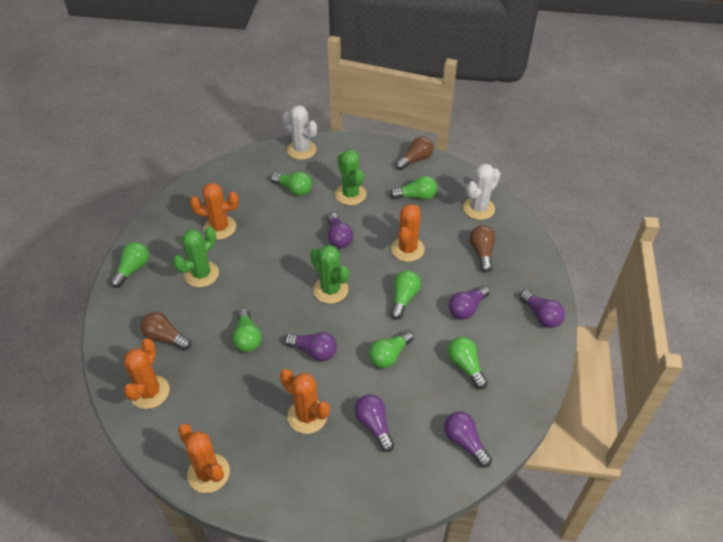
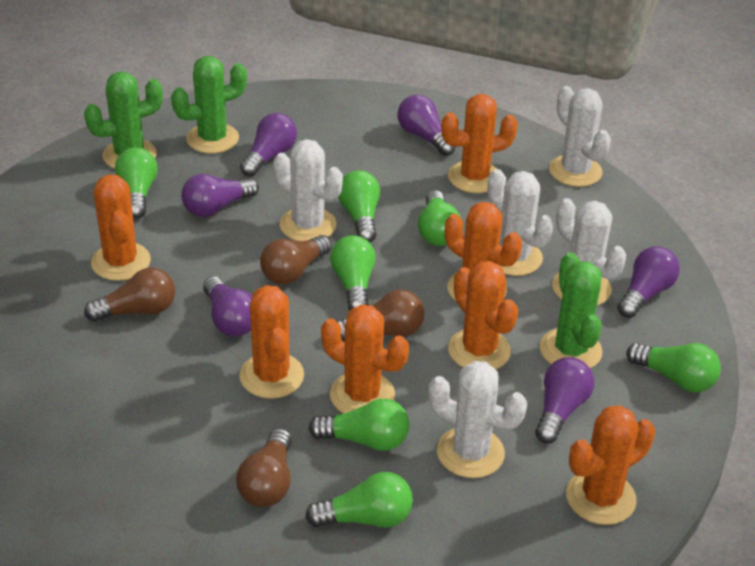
brown light bulb: [140,312,191,350] [395,137,434,170] [470,225,496,272] = 3 -> [84,268,175,322] [236,428,292,507] [260,235,332,284] [336,289,425,341] = 4
orange cactus: [124,338,169,409] [178,424,230,493] [190,182,239,240] [280,369,330,434] [391,204,425,262] = 5 -> [91,174,151,281] [239,285,304,399] [321,304,409,414] [441,94,518,193] [445,202,522,302] [448,261,518,370] [566,405,655,525] = 7
white cactus: [282,105,317,160] [463,163,500,220] = 2 -> [273,139,343,241] [428,361,527,478] [487,169,554,276] [549,86,611,187] [552,198,626,306] = 5

